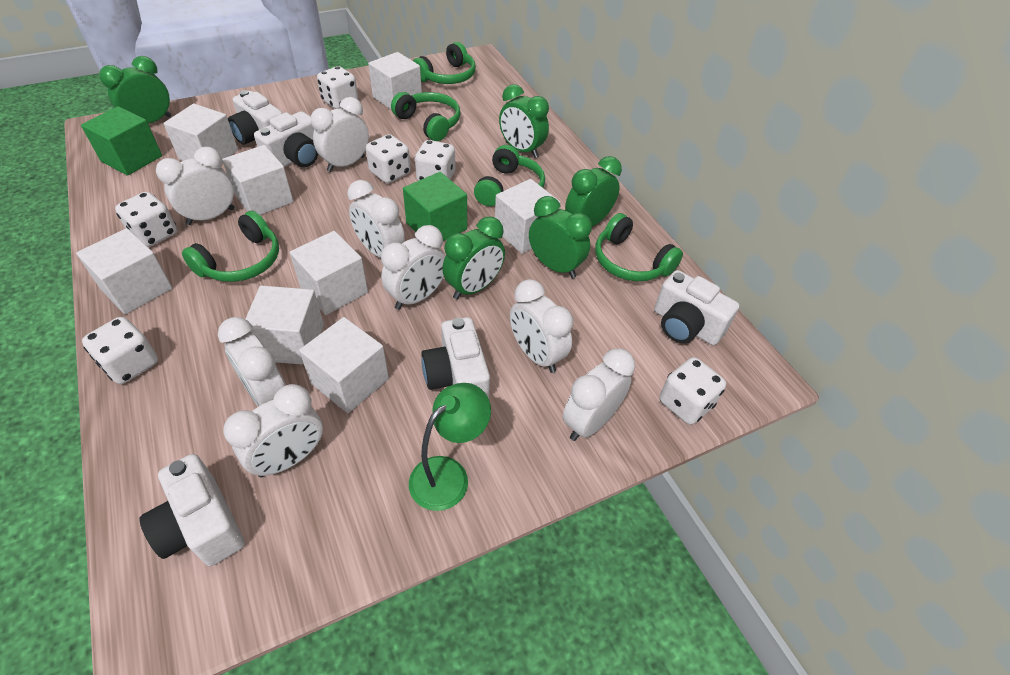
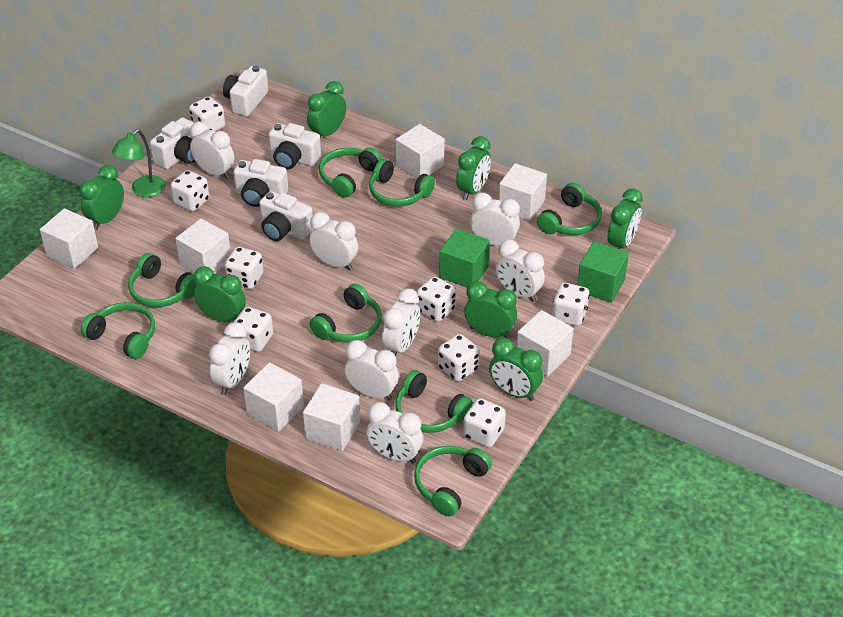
green clock: [99,56,171,124] [442,217,505,300] [499,84,549,158] [529,196,592,278] [565,156,622,227] = 5 -> [80,165,124,230] [194,266,246,322] [307,81,346,138] [456,136,491,200] [464,281,517,338] [489,338,543,401] [608,188,643,249] = 7
green headphones: [182,211,279,282] [391,92,461,141] [413,42,476,84] [474,145,545,206] [595,213,683,281] = 5 -> [81,302,155,359] [128,253,198,307] [310,284,382,343] [319,148,382,198] [369,159,435,207] [395,370,473,433] [414,446,492,516] [537,183,602,235] = 8
white cube: [76,228,172,314] [163,104,238,161] [222,145,294,215] [245,286,324,365] [290,231,368,315] [299,317,389,413] [368,52,422,110] [495,179,560,254] = 8 -> [40,208,98,269] [175,218,231,274] [243,362,304,432] [303,383,360,451] [396,124,445,179] [499,163,547,221] [517,310,573,377] = 7
white dice: [82,317,158,384] [115,192,177,247] [317,66,358,109] [366,134,411,183] [415,140,455,181] [659,357,726,425] = 6 -> [171,170,209,211] [189,97,225,131] [224,247,264,289] [234,307,273,352] [416,277,456,322] [438,334,480,382] [463,398,506,448] [552,283,590,326] = 8

